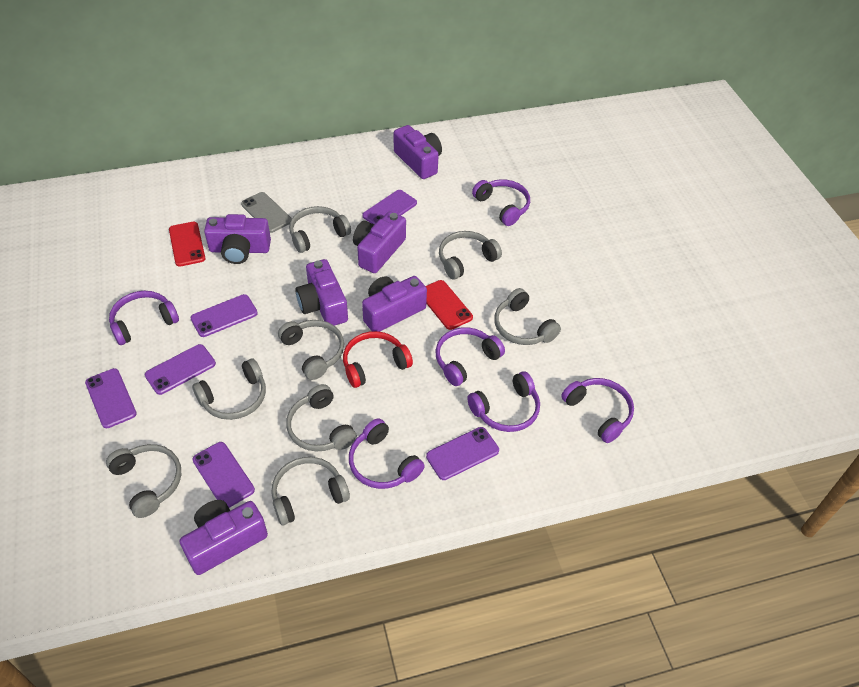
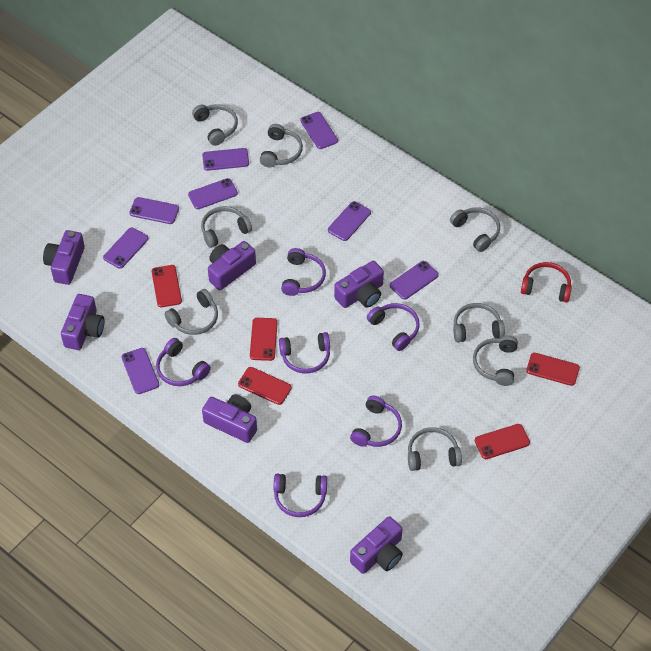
grey phone: [241,192,292,233] = 1 -> none = 0
purple phone: [85,368,137,428] [145,344,216,395] [190,294,258,337] [192,442,255,508] [362,190,417,225] [426,427,499,480] = 6 -> [103,227,148,269] [121,348,159,394] [129,197,179,224] [188,178,238,209] [202,148,249,171] [300,112,338,149] [328,201,371,241] [390,261,439,300] = 8
red phone: [169,222,205,267] [426,280,473,330] = 2 -> [151,265,182,307] [238,367,292,405] [250,318,278,361] [475,424,530,459] [526,353,580,386] = 5

